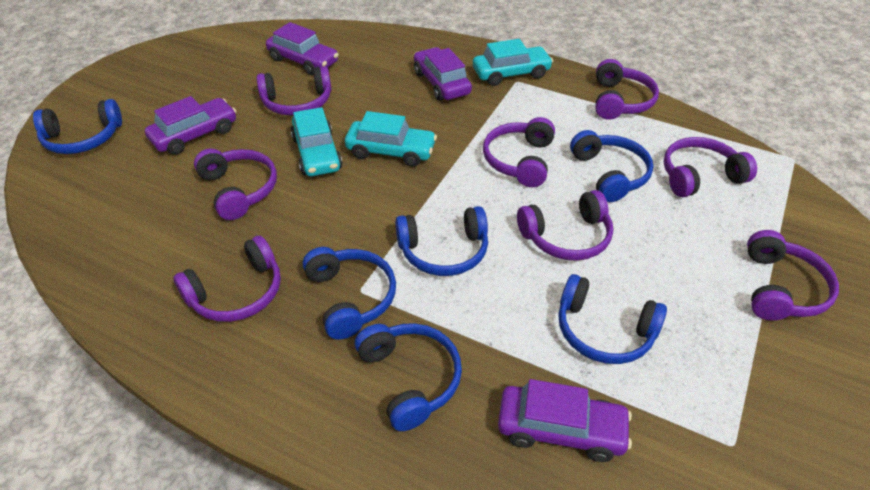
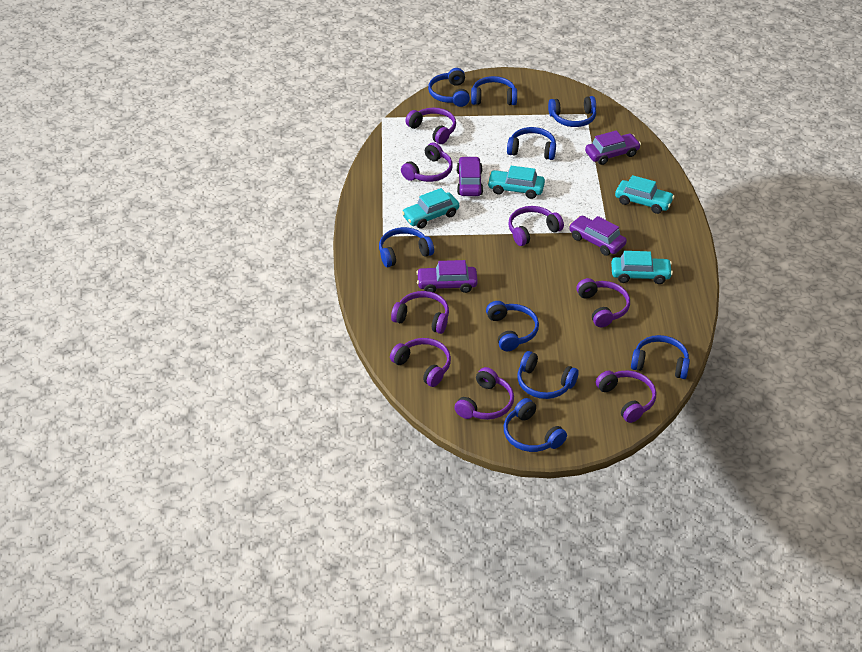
blue headphones: [33,99,122,154] [303,247,396,340] [355,323,462,431] [395,206,488,276] [558,274,667,364] [570,130,653,202] = 6 -> [379,227,434,267] [428,68,470,107] [471,76,517,105] [486,301,539,351] [504,398,567,452] [507,127,556,160] [517,351,579,399] [548,96,596,127] [631,335,690,379] = 9
turquoise car: [290,107,342,176] [345,111,437,167] [473,39,553,86] = 3 -> [402,188,459,229] [487,166,545,199] [611,251,673,284] [615,175,675,214] = 4

